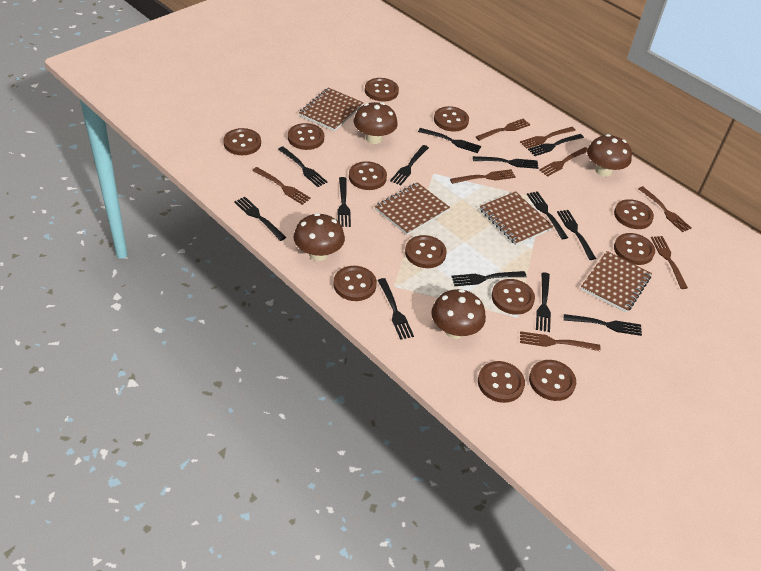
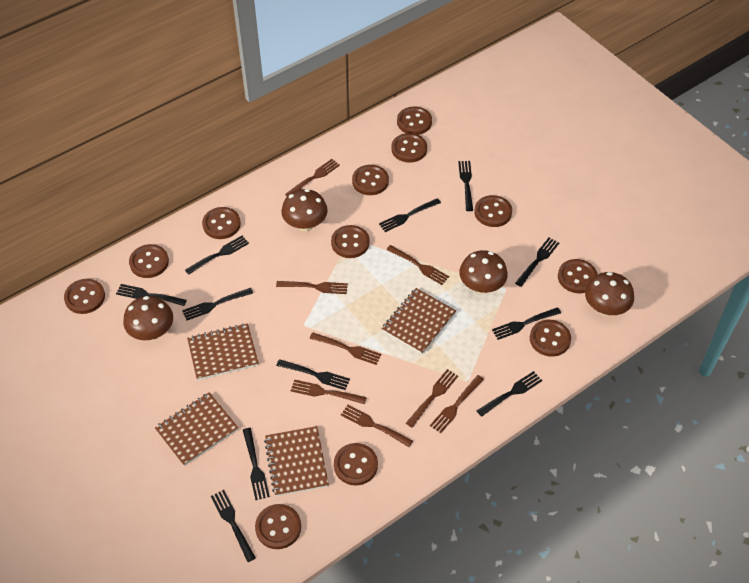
black fork: [234,197,286,241] [278,146,328,187] [337,177,351,227] [378,278,414,340] [390,145,429,186] [418,128,481,153] [451,271,527,286] [473,156,539,169] [527,191,568,239] [528,134,584,156] [536,273,551,332] [557,210,596,260] [564,314,642,336] = 13 -> [116,284,187,306] [182,288,253,321] [185,236,249,275] [211,490,256,562] [243,428,270,500] [276,359,350,390] [379,198,441,232] [458,161,473,211] [477,371,542,417] [492,307,561,340] [515,238,559,287] = 11

